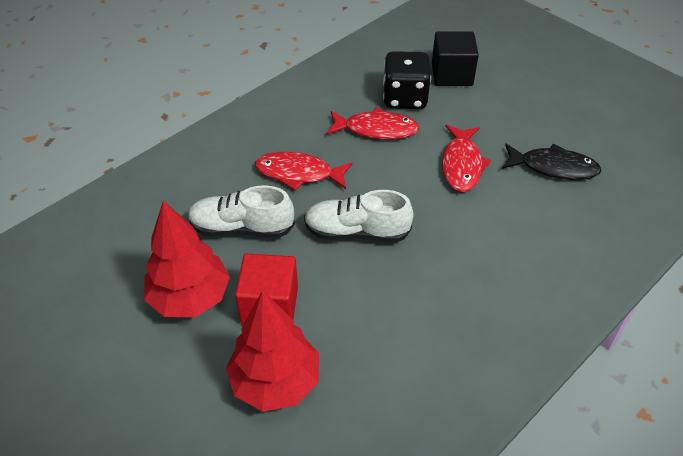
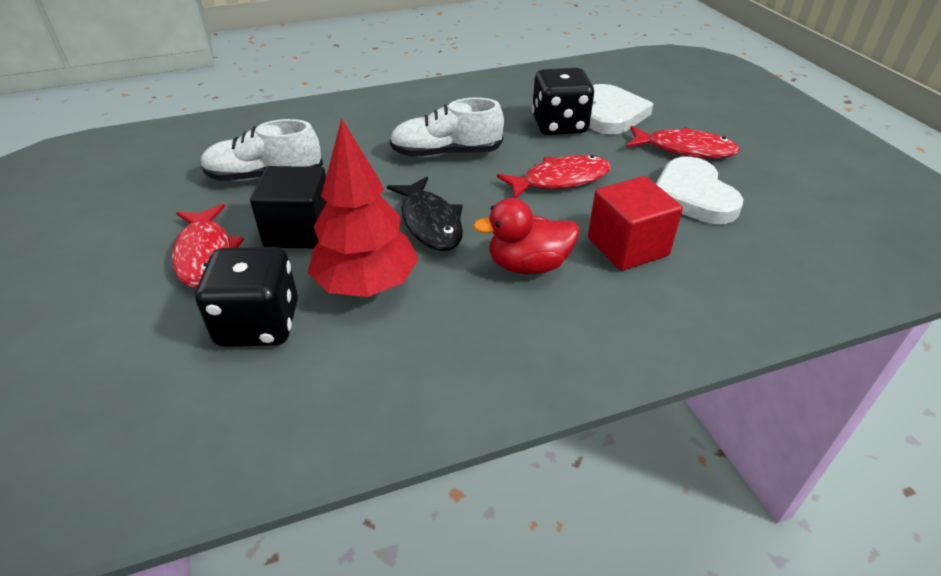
black dice: [383,51,431,109] = 1 -> [195,247,298,347] [532,68,595,135] = 2
red duck: none = 0 -> [473,198,579,274] = 1
red tree: [144,200,230,317] [226,290,319,412] = 2 -> [308,119,419,297] = 1
white heart: none = 0 -> [589,84,653,134] [656,157,744,224] = 2

